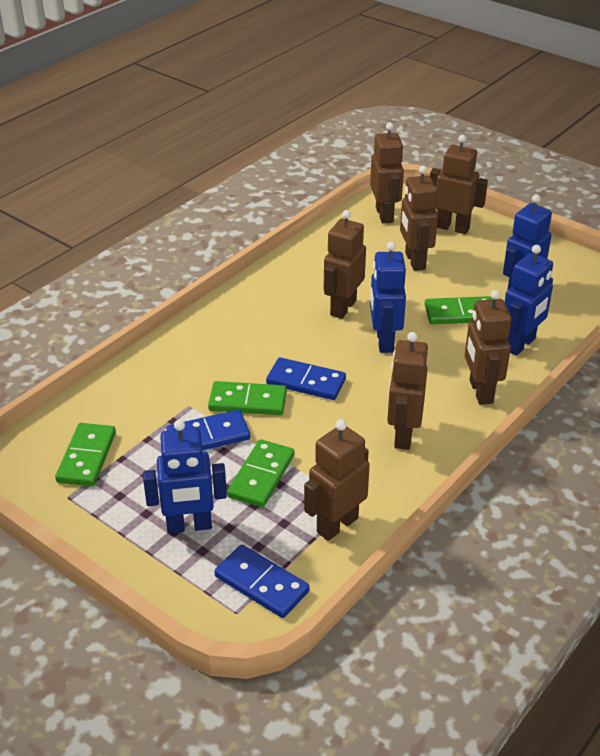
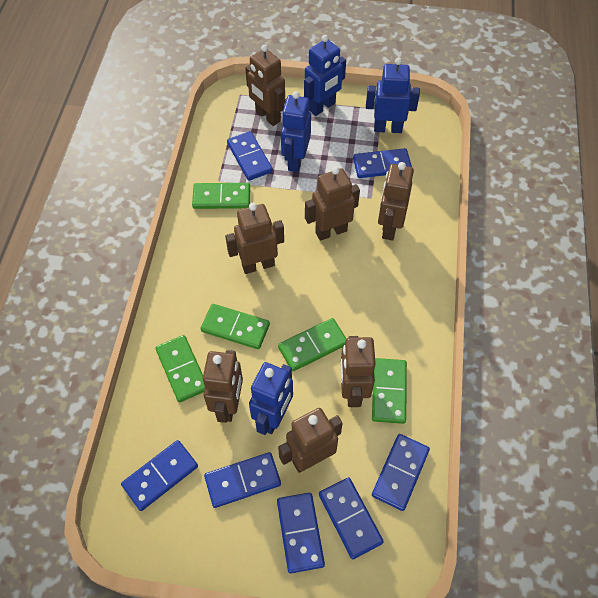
blue domino: [167,410,250,450] [214,545,310,618] [266,357,346,400] = 3 -> [121,440,198,511] [204,452,281,508] [227,131,273,181] [277,493,325,573] [319,477,384,559] [353,148,412,178] [372,434,430,511] = 7
green domino: [55,423,116,486] [208,381,287,415] [227,439,294,508] [425,296,492,324] = 4 -> [155,335,205,402] [192,183,250,209] [201,304,270,349] [278,318,347,371] [372,358,407,424] = 5

